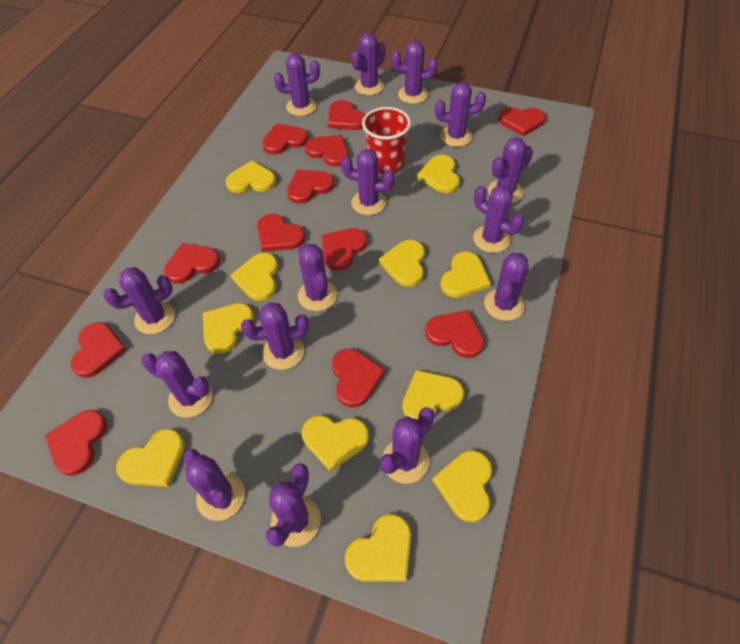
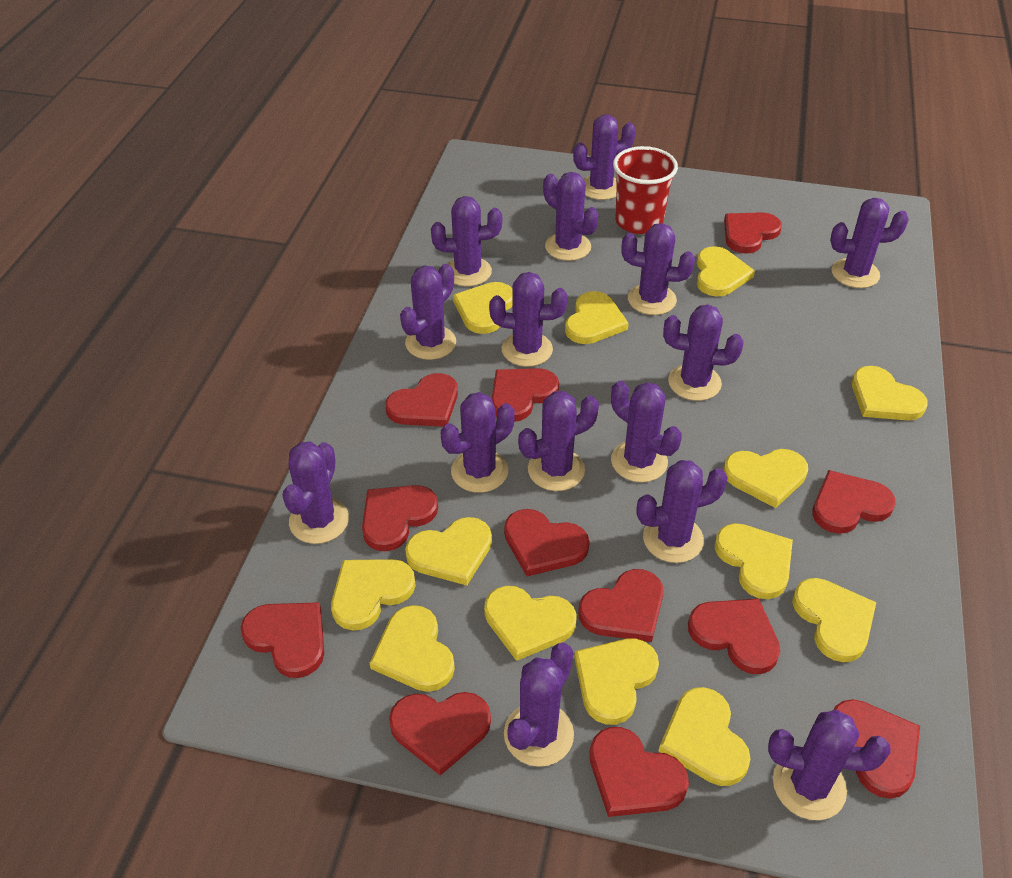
yellow heart: [116,429,185,487] [203,303,254,354] [225,161,276,193] [230,253,278,301] [302,415,369,472] [345,514,411,582] [379,240,425,287] [402,370,464,419] [417,155,460,193] [432,450,492,522] [440,252,491,298] = 11 -> [331,559,416,631] [370,605,455,692] [405,517,492,586] [453,282,513,334] [484,586,577,661] [565,291,629,344] [574,638,659,725] [658,687,751,786] [697,246,755,296] [715,523,793,599] [723,449,808,508] [792,578,876,662] [852,366,928,420] = 13

